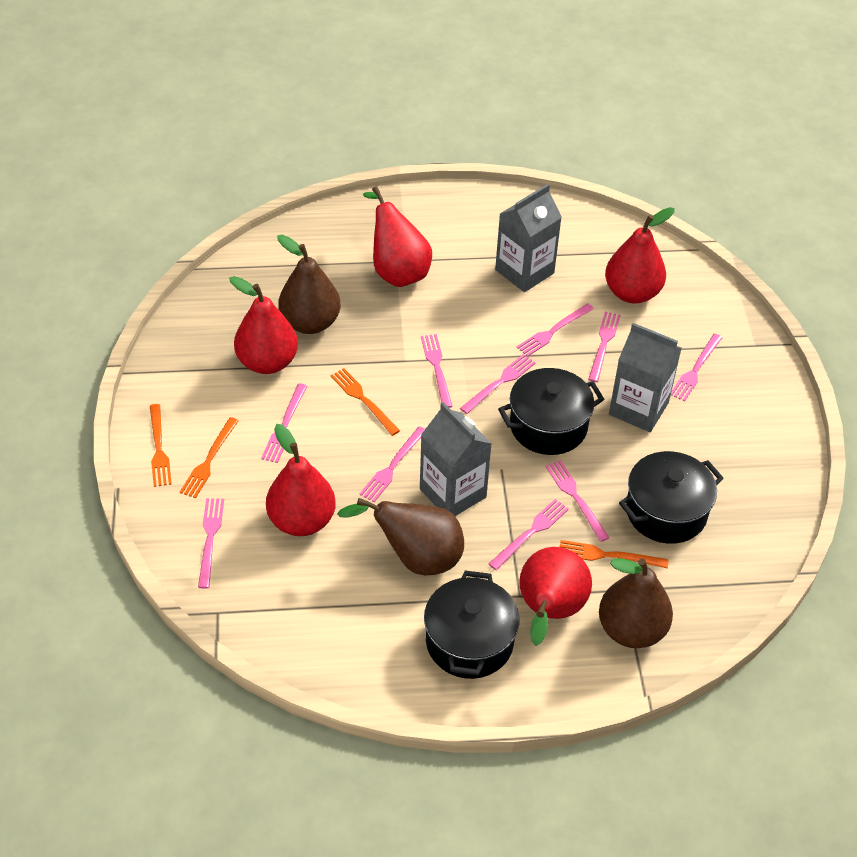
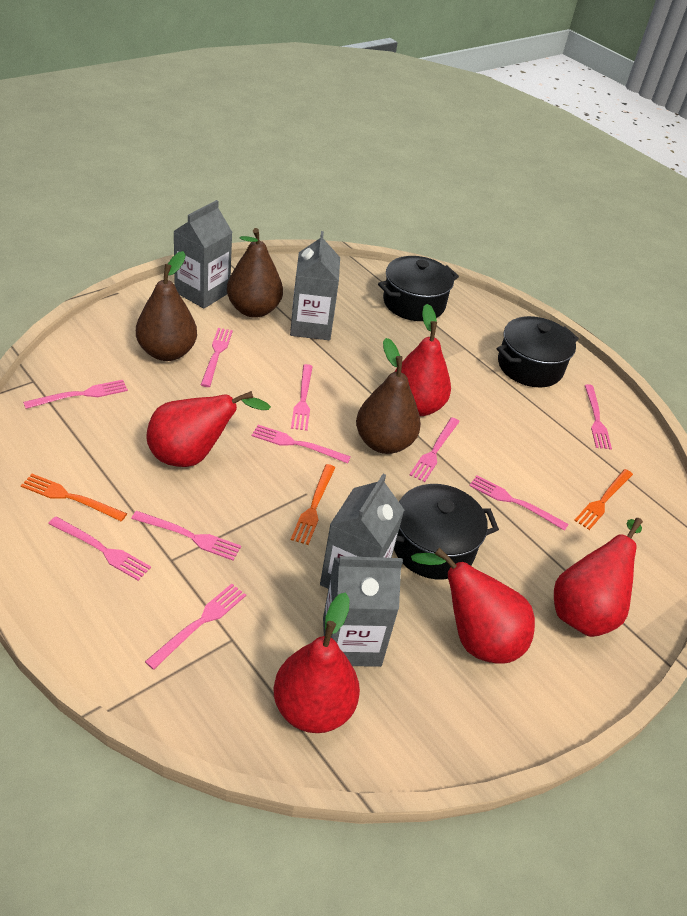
grey carton: [420,402,492,516] [495,184,562,292] [609,323,682,432] = 3 -> [174,200,233,309] [290,231,340,340] [320,474,404,589] [323,556,403,667] = 4
orange fork: [150,404,172,487] [180,417,239,498] [331,368,400,436] [560,540,669,569] = 4 -> [21,474,127,521] [291,464,336,545] [574,469,633,530] = 3

